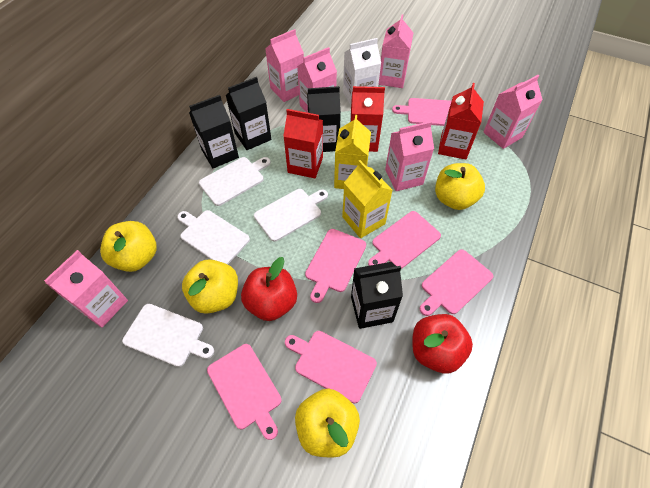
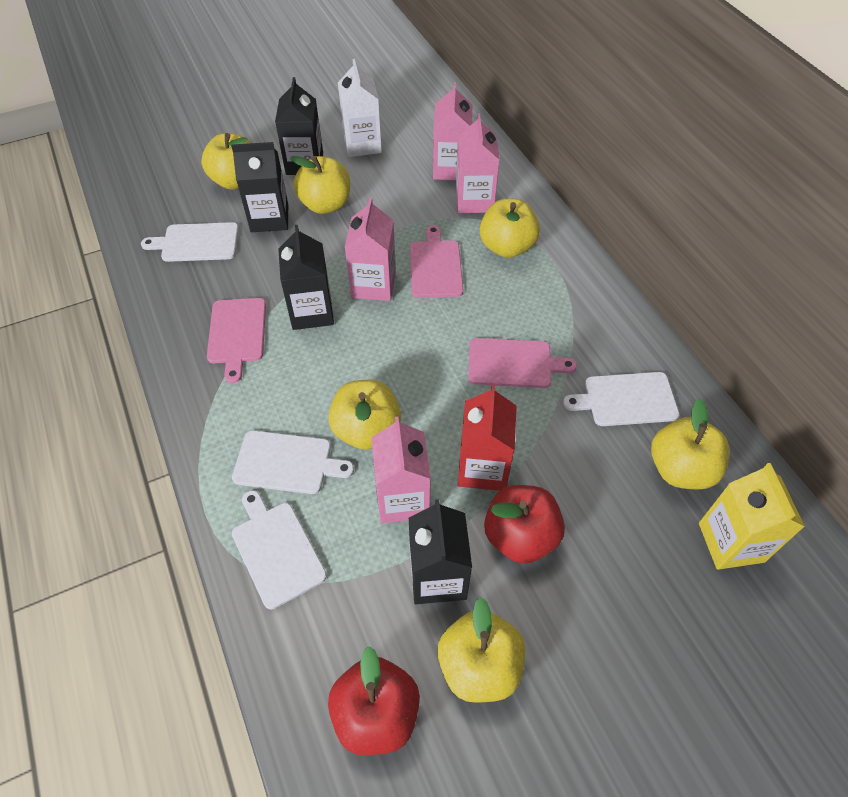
pink carton: [44,250,128,328] [265,29,304,102] [297,47,337,113] [378,14,413,88] [385,121,434,191] [484,75,543,149] = 6 -> [345,197,396,301] [371,417,431,523] [433,82,473,180] [456,114,500,213] = 4
pink cutting board: [207,344,282,440] [285,331,377,403] [305,229,366,303] [368,211,441,269] [392,98,451,126] [420,249,493,316] = 6 -> [207,298,266,383] [410,225,463,298] [468,338,577,388] = 3
red carton: [283,109,323,178] [350,86,385,152] [438,83,484,159] = 3 -> [458,384,517,491] = 1
yellow apple: [100,221,157,272] [182,259,238,314] [295,389,360,458] [435,163,485,210] = 4 -> [201,133,250,190] [290,156,350,214] [328,380,401,450] [437,597,525,703] [480,198,540,258] [651,399,730,489] = 6
yellow carton: [334,115,371,189] [342,160,393,238] = 2 -> [699,463,805,570] = 1

